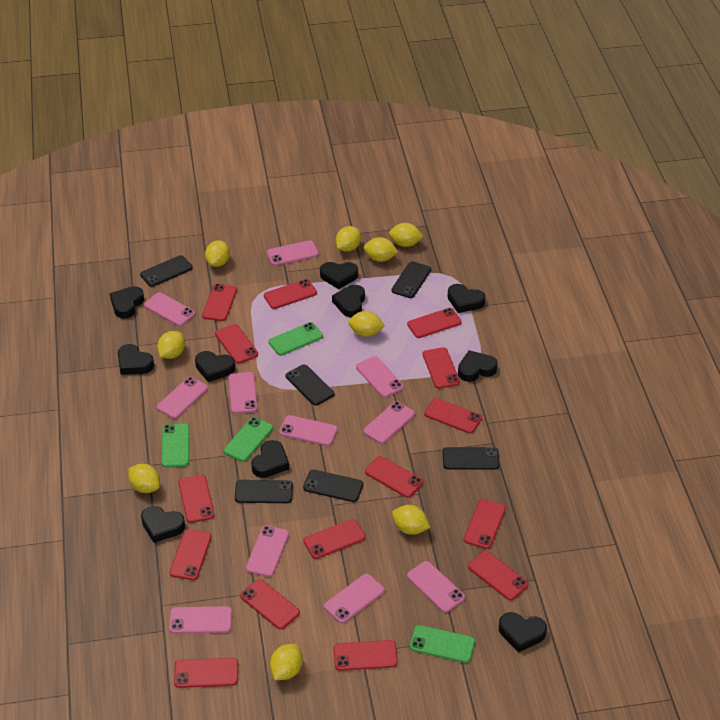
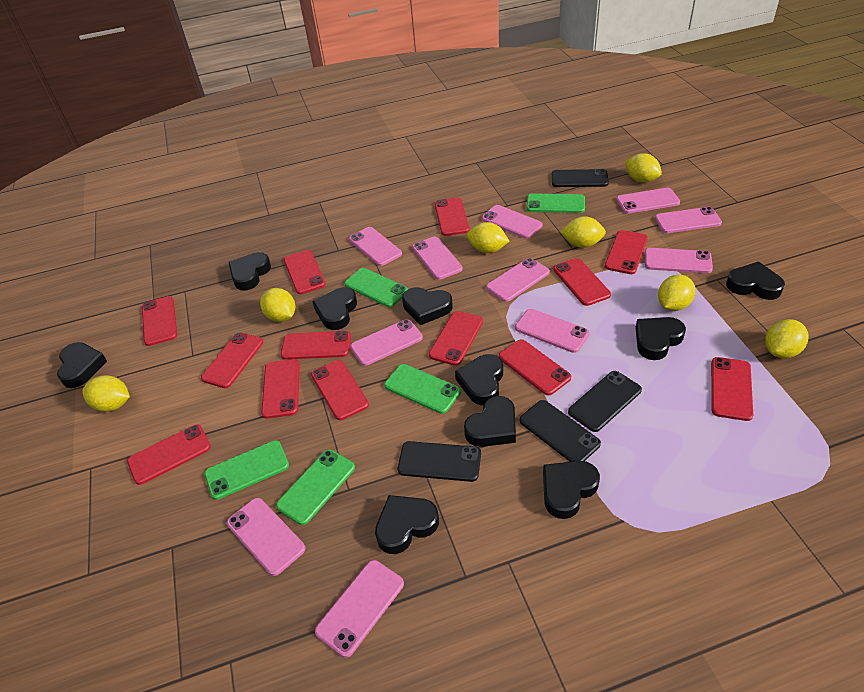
black phone: [140,255,193,287] [235,480,293,503] [286,364,335,406] [303,470,364,502] [392,261,431,298] [443,447,500,470] = 6 -> [398,441,481,482] [520,400,601,462] [552,169,609,187] [568,371,642,432] = 4
green phone: [162,424,189,468] [224,417,273,462] [268,322,323,356] [409,625,475,663] = 4 -> [204,440,289,500] [276,449,355,525] [344,268,408,307] [384,364,461,414] [527,193,585,213] = 5
red phone: [170,529,212,580] [174,658,238,688] [179,475,214,523] [202,284,237,321] [215,324,258,364] [240,579,300,630] [264,279,317,309] [303,519,366,559] [334,640,398,671] [365,456,423,498] [407,308,462,338] [423,347,460,389] [424,398,482,434] [464,499,506,549] [468,551,528,600] = 15 -> [127,424,211,485] [142,296,177,346] [201,332,263,388] [261,359,300,419] [281,331,351,360] [284,250,326,294] [311,360,369,420] [429,311,483,366] [435,198,470,236] [499,339,571,395] [553,258,611,306] [605,230,648,274] [711,357,753,421] = 13
yellow lemon: [128,464,160,493] [157,331,185,359] [205,240,230,267] [270,644,303,680] [336,226,361,252] [348,311,385,337] [364,237,398,262] [389,223,423,247] [392,505,430,535] = 9 -> [82,375,130,412] [260,288,295,322] [467,222,510,253] [560,216,606,248] [625,153,662,183] [658,275,695,311] [765,319,808,358] = 7

